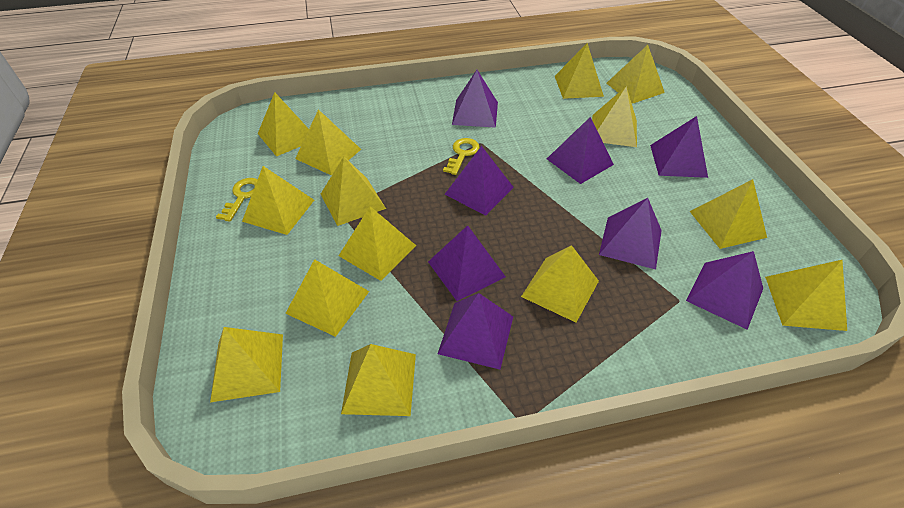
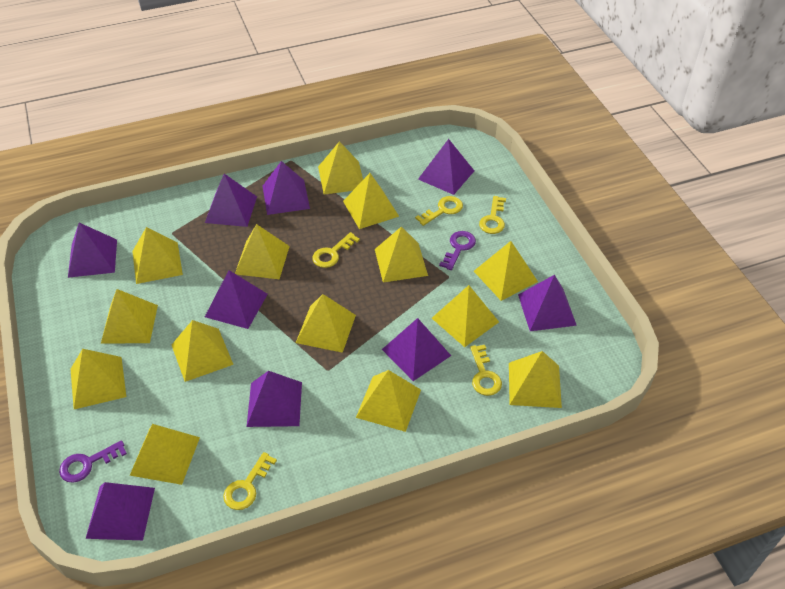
purple key: none = 0 -> [59,440,127,483] [439,231,476,270] = 2
purple pyramid: [428,225,506,301] [438,293,513,370] [445,146,514,216] [452,70,498,128] [547,117,614,184] [599,198,662,270] [650,116,708,178] [686,251,763,330] = 8 -> [68,223,117,278] [86,482,155,540] [205,174,257,227] [205,270,268,329] [247,371,302,427] [262,161,310,215] [382,318,451,381] [418,139,474,195] [518,275,577,331] = 9
yellow key: [216,178,258,222] [443,138,480,175] = 2 -> [223,452,277,510] [312,232,360,268] [415,196,463,226] [470,345,502,396] [479,196,506,234] = 5

